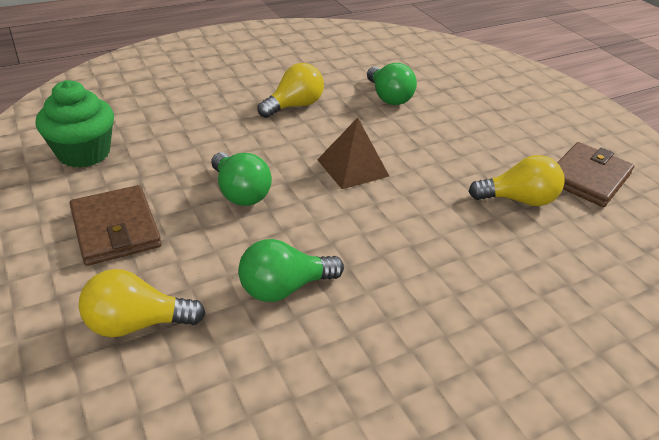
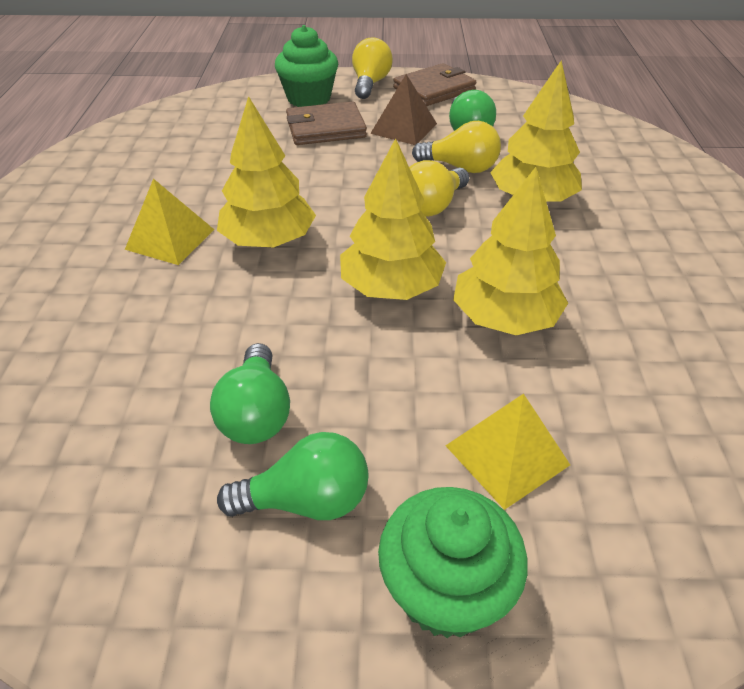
green cupcake: [36,80,114,168] = 1 -> [275,25,338,107] [378,487,528,638] = 2
yellow pyramid: none = 0 -> [125,179,214,265] [445,394,570,510] = 2
yellow tree: none = 0 -> [217,96,316,247] [340,138,446,300] [453,167,568,335] [490,60,582,202] = 4

